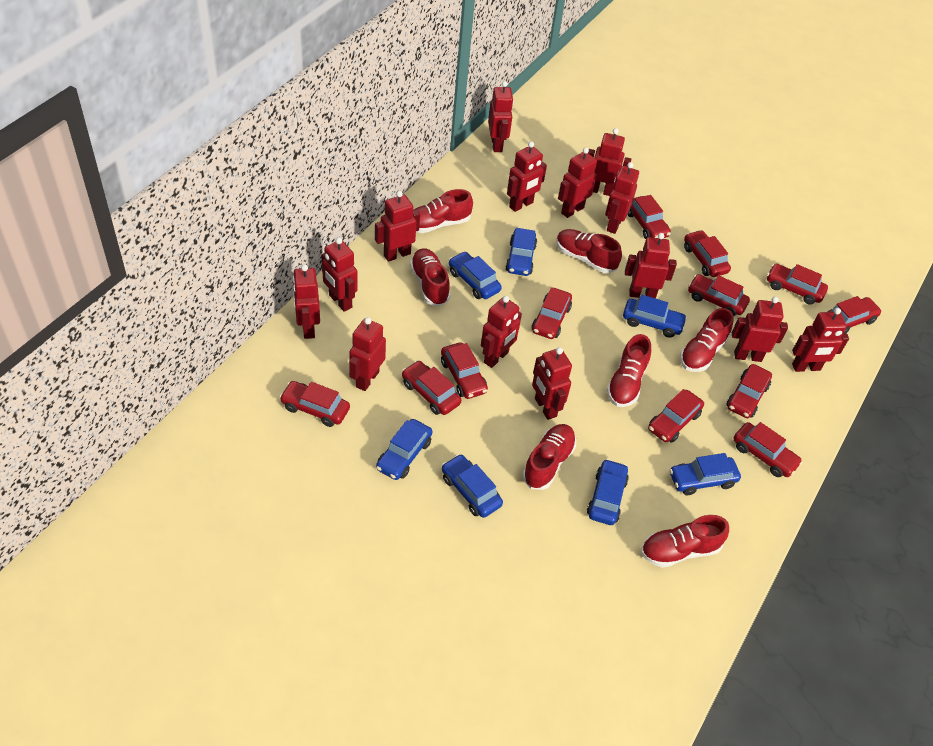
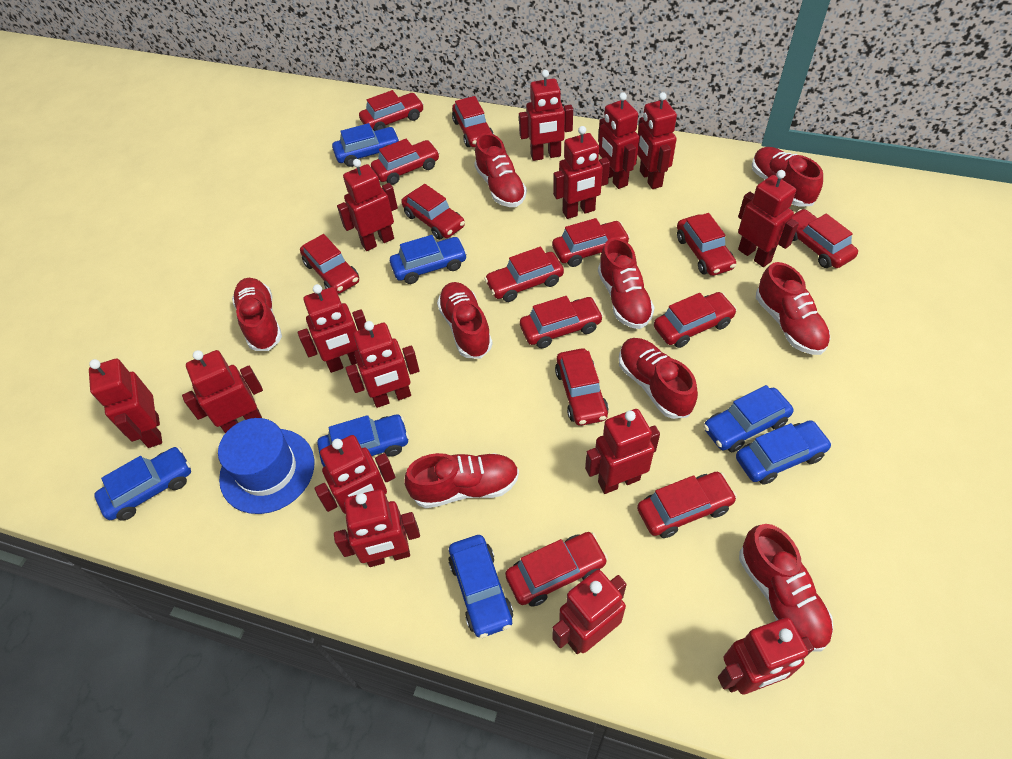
blue hat: none = 0 -> [218,418,314,514] = 1
red car: [279,381,350,427] [402,360,461,415] [441,342,488,399] [532,287,572,339] [628,195,671,239] [648,389,704,443] [684,230,731,277] [688,274,750,316] [726,364,772,418] [733,422,803,477] [767,264,828,305] [828,296,882,333] = 12 -> [300,234,359,294] [359,90,424,131] [371,139,440,185] [401,184,465,240] [452,96,494,147] [484,247,564,302] [505,532,608,607] [520,296,604,348] [552,218,630,267] [555,348,609,426] [637,472,737,538] [654,292,737,348] [677,213,736,276] [792,209,858,268] = 14
red robot: [293,264,320,339] [321,237,358,312] [349,317,386,391] [375,191,420,262] [481,296,522,368] [488,81,514,152] [507,141,547,212] [532,347,572,420] [558,147,597,218] [588,128,631,196] [605,162,639,234] [625,233,677,299] [732,297,788,362] [792,308,849,372] = 14 -> [89,359,162,448] [182,350,263,433] [298,284,366,373] [315,435,395,514] [334,489,420,567] [337,159,398,251] [346,321,419,408] [519,70,573,161] [552,570,627,654] [553,126,610,219] [585,409,660,494] [598,92,639,189] [637,92,677,189] [718,618,814,694] [738,170,799,267] = 15
red shoe: [410,248,450,306] [413,189,473,233] [522,424,576,490] [556,229,622,273] [607,334,651,407] [641,515,729,568] [680,308,734,372] = 7 -> [232,278,282,351] [404,453,519,508] [437,282,493,359] [474,133,527,207] [598,237,655,329] [619,338,698,419] [739,524,833,652] [752,147,823,207] [756,262,830,355] = 9

